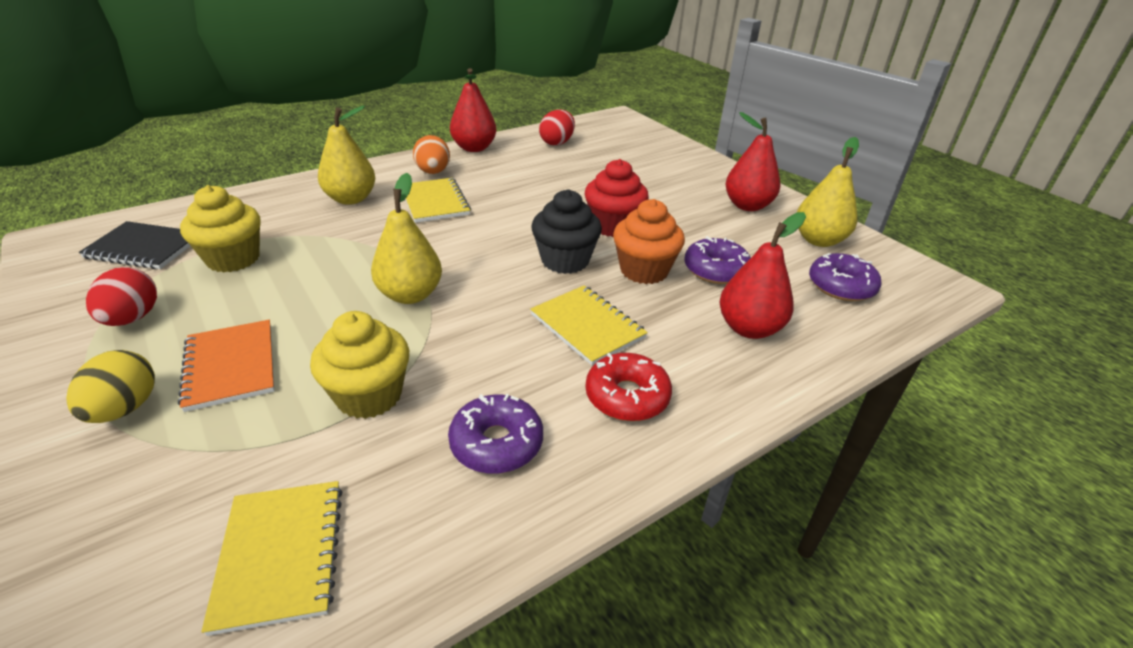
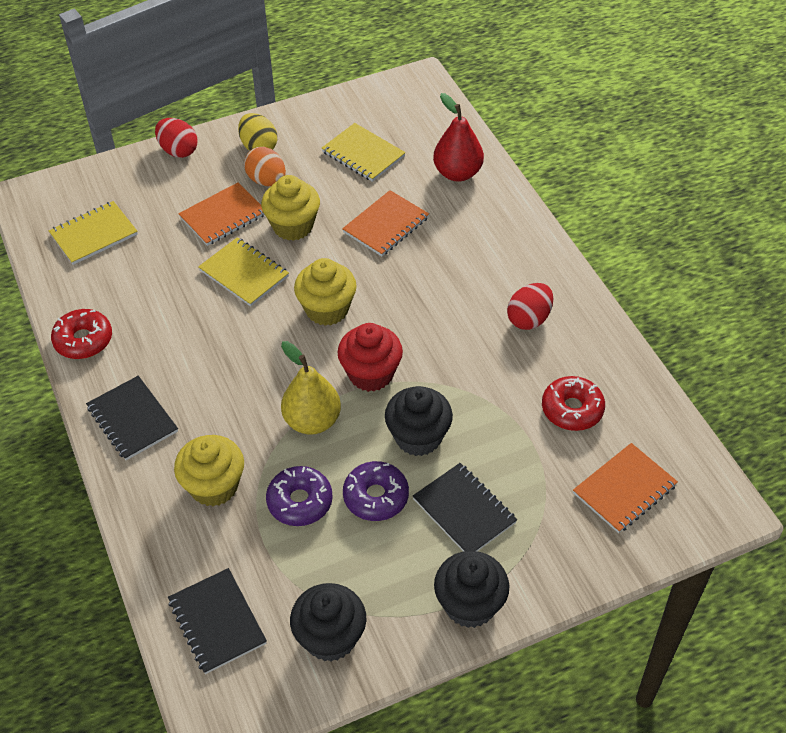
black cupcake: [531,189,602,274] = 1 -> [290,583,366,662] [385,386,453,456] [434,551,509,628] = 3
black notebook: [79,221,190,269] = 1 -> [86,376,178,460] [168,568,267,674] [413,463,517,551] = 3
orange cupcake: [613,199,685,284] = 1 -> none = 0
orange notebook: [178,320,275,412] = 1 -> [178,183,265,246] [342,190,429,256] [573,443,678,533] = 3
purple donut: [448,394,543,474] [685,236,751,284] [809,253,882,301] = 3 -> [266,466,333,526] [343,461,409,521] = 2
red donut: [585,353,672,421] = 1 -> [51,309,112,359] [542,376,605,431] = 2
red pear: [450,68,497,152] [720,212,806,339] [725,112,781,211] = 3 -> [433,93,484,182] = 1
yellow cupcake: [180,185,261,273] [310,311,409,419] = 2 -> [174,435,244,506] [261,175,320,241] [294,258,357,326] = 3
yellow pear: [318,106,375,205] [371,173,442,304] [797,137,859,247] = 3 -> [281,341,341,435] = 1

